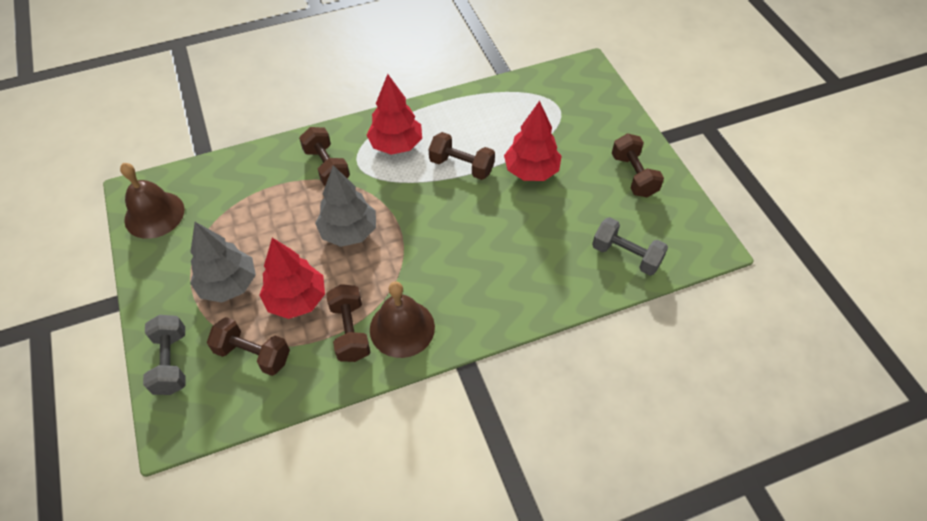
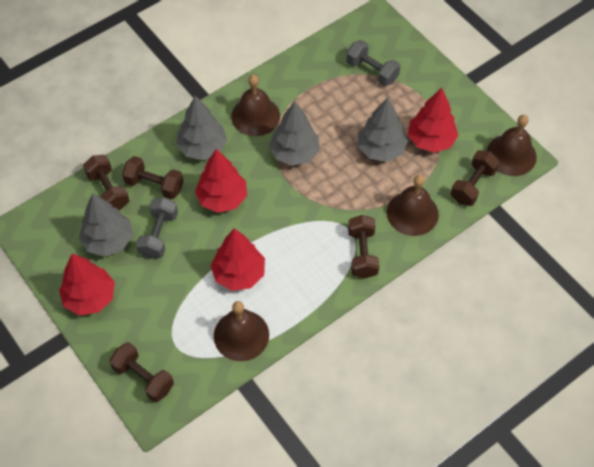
brown bell: [120,163,184,239] [370,281,435,358] = 2 -> [214,301,269,361] [231,75,280,136] [387,175,439,236] [487,115,537,176] = 4
grey tree: [190,222,256,303] [315,165,376,247] = 2 -> [79,193,133,257] [176,96,227,160] [269,101,320,166] [358,97,408,162] = 4
red tree: [259,238,325,319] [366,74,422,155] [504,101,562,181] = 3 -> [59,253,115,315] [195,149,247,213] [211,228,265,291] [408,88,458,153] = 4

